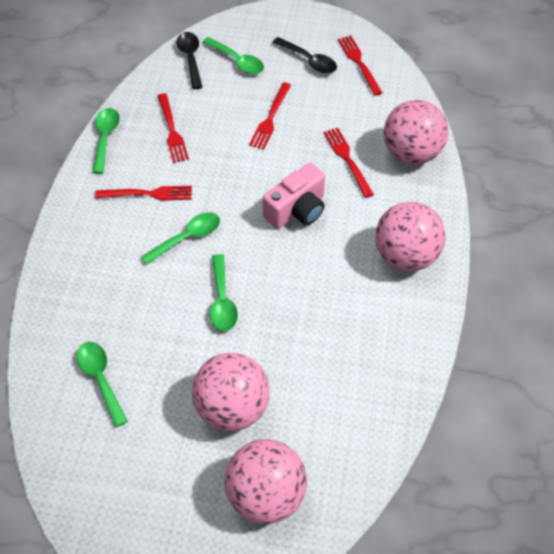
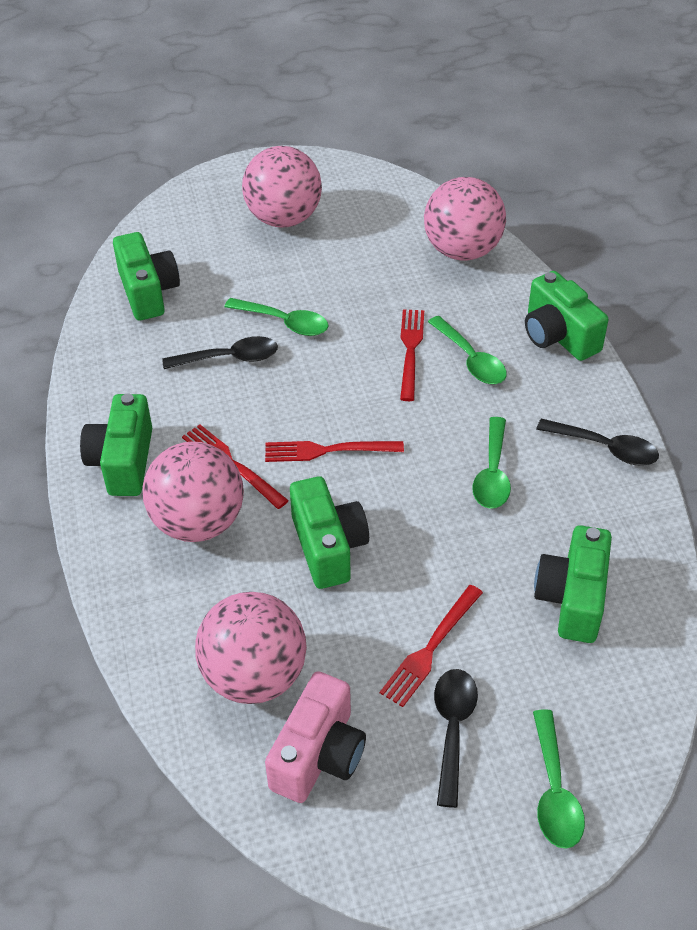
black spoon: [176,32,202,89] [272,37,337,74] = 2 -> [162,336,278,369] [434,669,478,808] [536,418,659,466] = 3
green camera: none = 0 -> [80,393,152,496] [113,232,180,320] [290,476,369,589] [525,271,608,361] [534,525,612,643] = 5
green spoon: [77,342,128,427] [92,108,120,174] [141,212,220,265] [202,37,264,74] [210,254,238,331] = 5 -> [224,298,328,336] [428,316,507,384] [472,417,511,509] [533,709,585,849] = 4
red fork: [95,186,192,201] [158,93,189,163] [249,82,291,150] [323,128,374,198] [338,35,382,96] = 5 -> [182,424,289,509] [265,441,404,462] [380,585,483,707] [400,309,424,401] = 4

